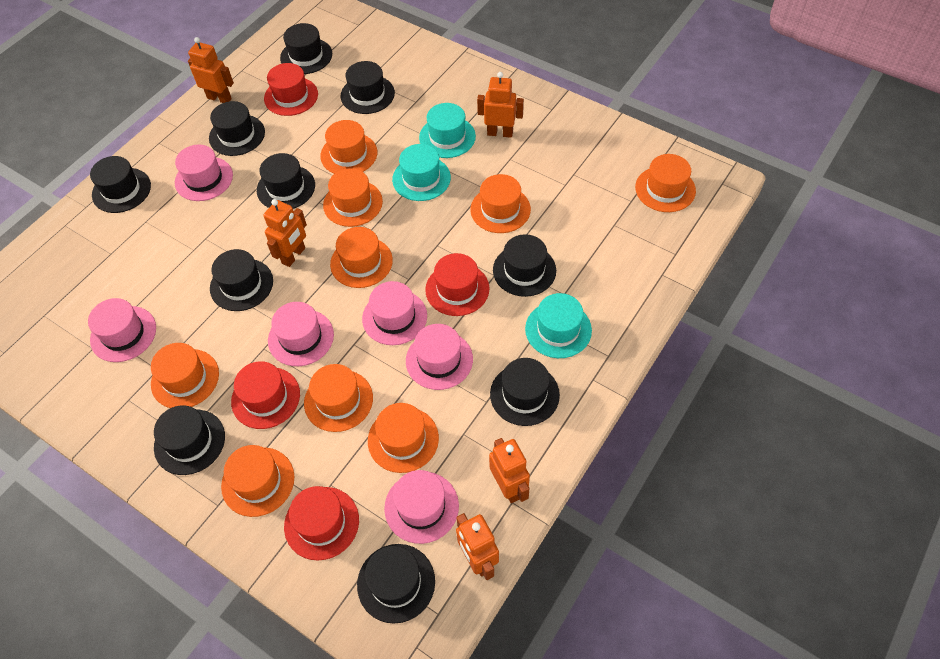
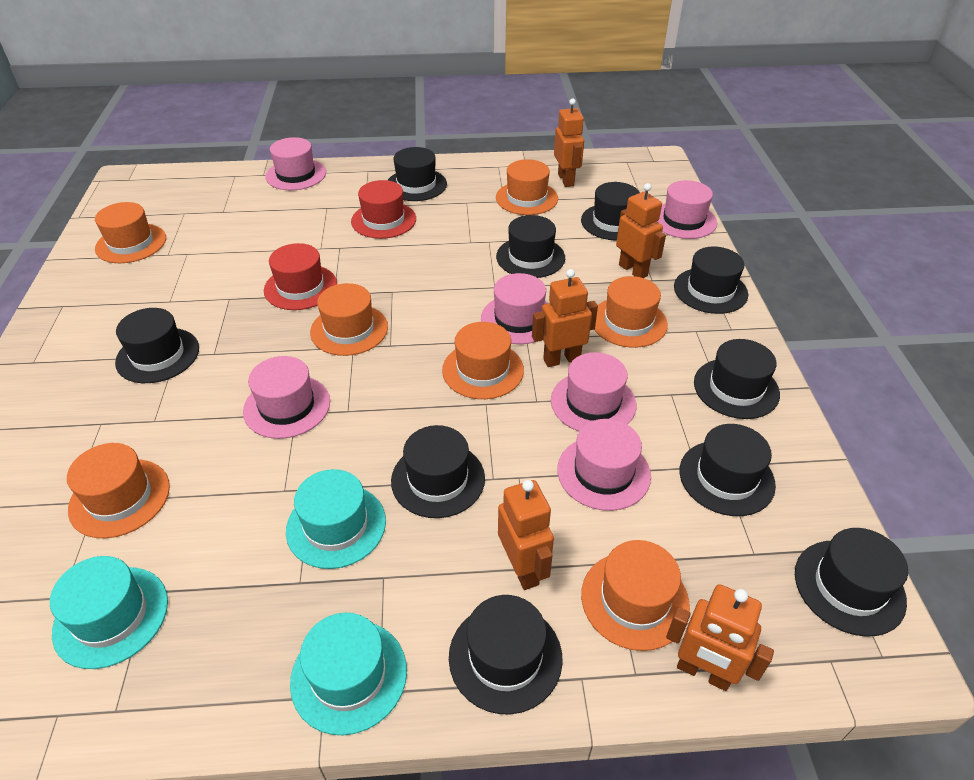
orange hat: [151,343,219,408] [221,445,294,517] [304,364,373,432] [320,120,377,174] [323,168,383,227] [330,227,393,288] [368,403,439,473] [470,174,531,233] [635,154,696,212] = 9 -> [67,443,170,538] [95,202,166,263] [310,283,388,356] [442,322,524,399] [496,159,558,215] [581,540,690,651] [594,276,668,348] = 7
red hat: [231,361,300,429] [264,63,318,116] [284,486,359,561] [425,253,489,316] = 4 -> [264,243,337,310] [351,180,416,239] = 2

